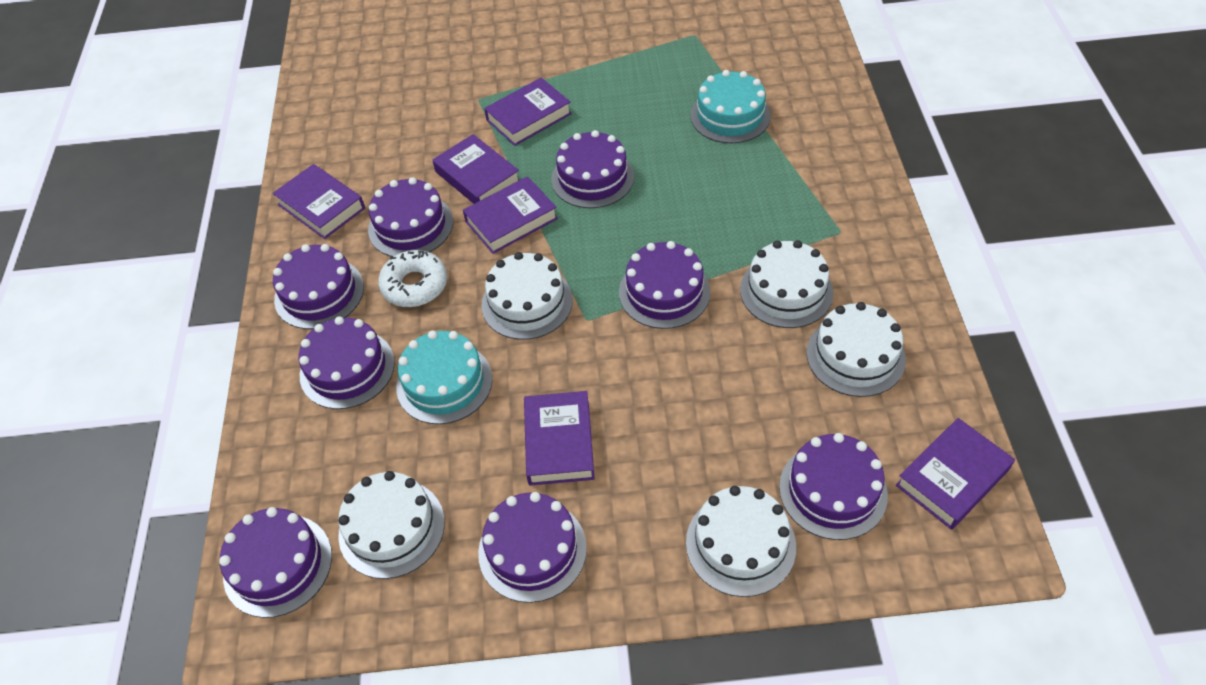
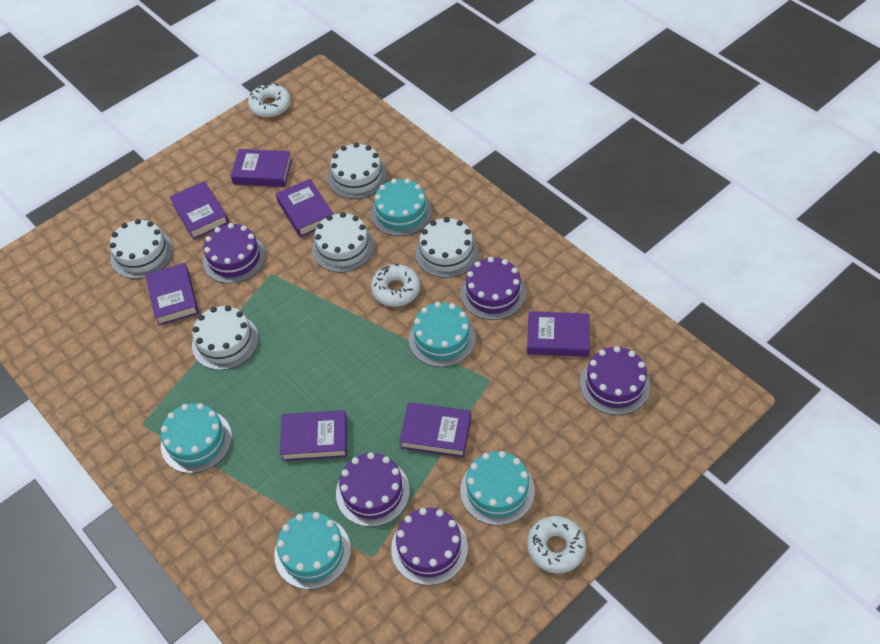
purple book: [273,164,365,239] [432,134,519,204] [463,176,558,254] [484,78,572,146] [524,391,595,485] [896,418,1015,530] = 6 -> [145,263,199,326] [170,181,229,239] [231,149,292,187] [276,179,334,237] [280,410,347,461] [399,402,471,458] [527,311,590,357] = 7
purple cake: [219,507,332,618] [273,244,364,329] [298,316,395,409] [368,177,453,257] [478,492,587,603] [552,130,634,208] [619,241,711,329] [779,433,888,540] = 8 -> [203,223,266,283] [336,452,410,527] [391,508,468,585] [461,257,526,320] [580,346,650,415] = 5
turquoise cake: [396,331,492,424] [691,70,771,143] = 2 -> [161,403,232,473] [274,512,351,590] [371,179,432,236] [409,302,476,367] [460,451,535,525] = 5
white donut: [378,250,447,307] = 1 -> [248,83,291,118] [371,264,420,307] [527,516,587,573] = 3

